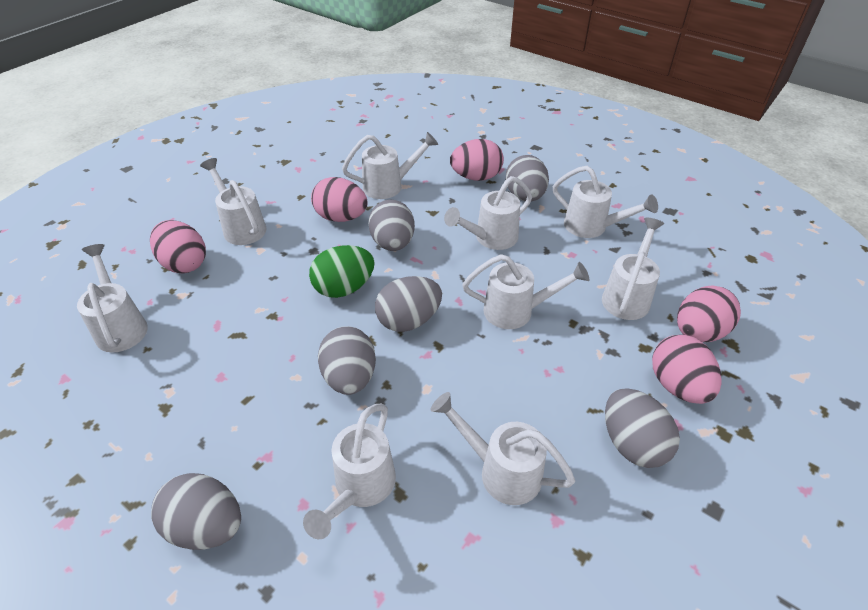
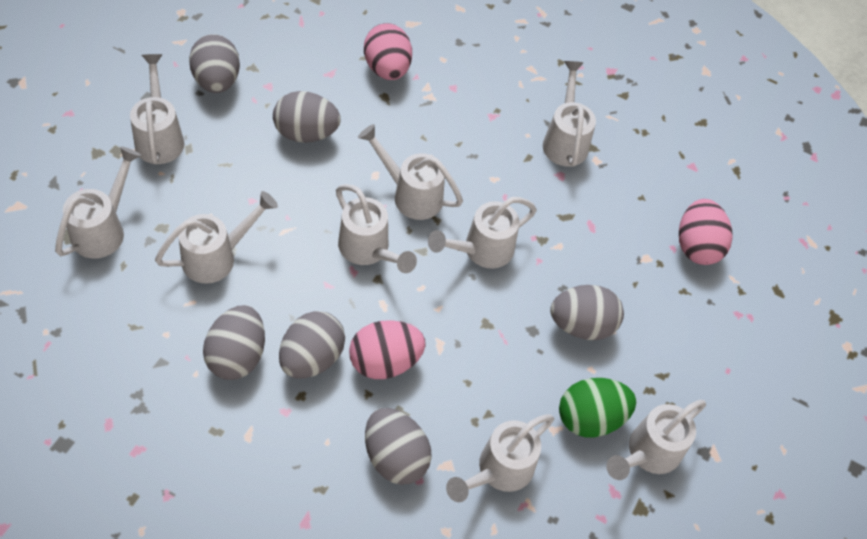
pink egg: [150,220,206,273] [311,177,368,222] [450,139,504,181] [652,334,722,404] [677,285,741,342] = 5 -> [349,320,426,379] [364,23,412,80] [679,199,733,265] = 3

